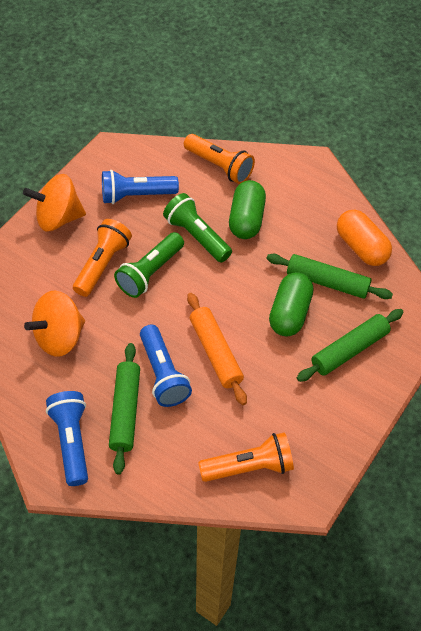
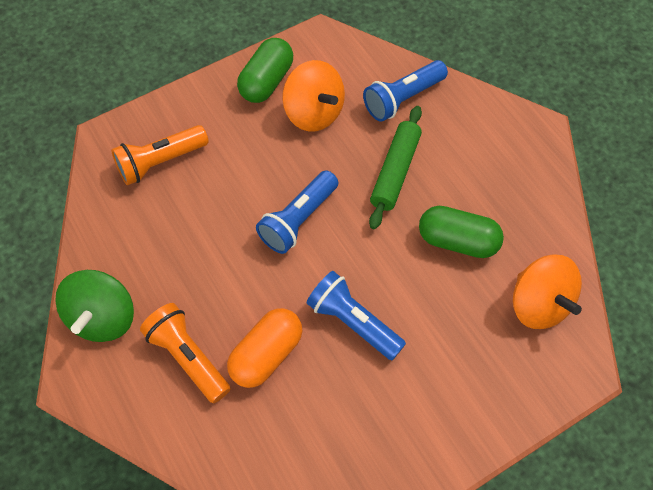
green flashlight: [114,232,184,298] [163,193,232,263] = 2 -> none = 0
green rolling pin: [109,343,140,475] [266,254,393,299] [297,309,404,382] = 3 -> [369,106,422,229] = 1
green spinning top: none = 0 -> [55,270,134,342] = 1
orange flashlight: [73,219,132,297] [184,134,255,184] [198,432,294,482] = 3 -> [111,125,209,185] [140,303,230,403] = 2
orange rolling pin: [187,293,247,405] = 1 -> none = 0

